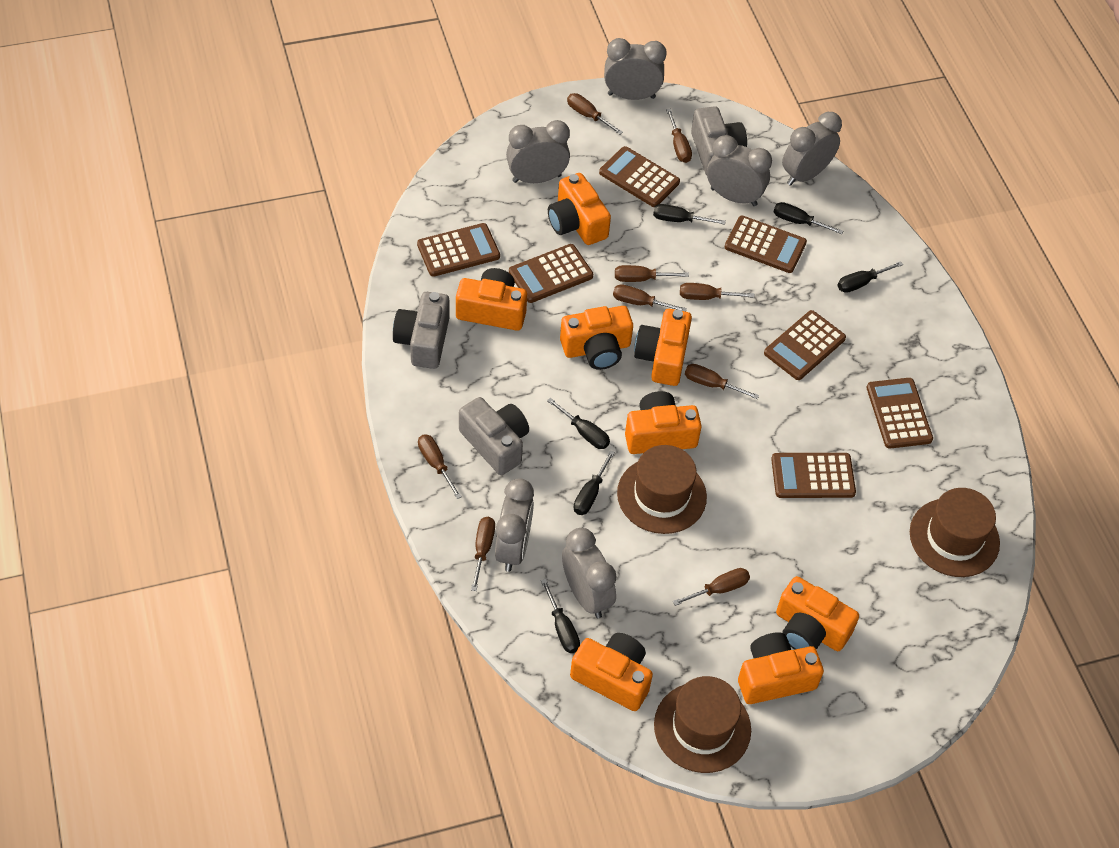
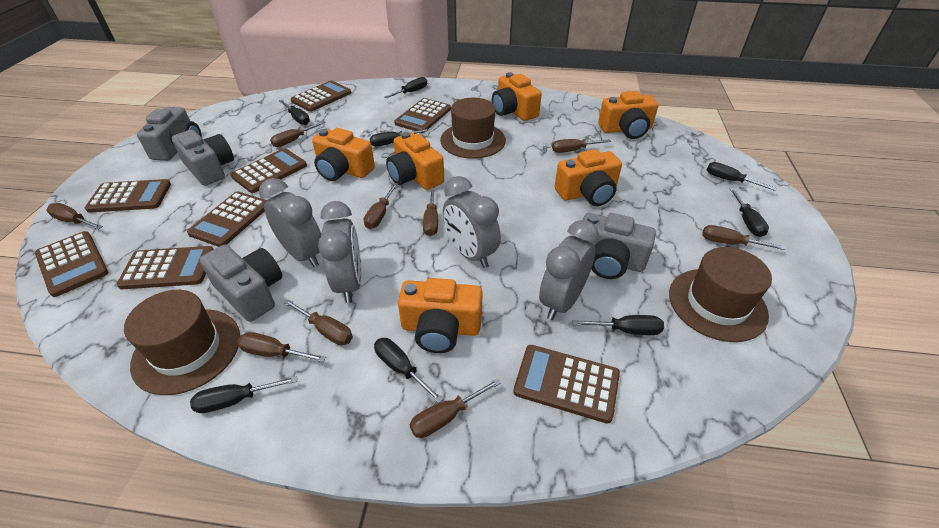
black screwdriver: [541,579,580,653] [547,398,610,449] [574,450,615,515] [653,204,726,225] [774,202,843,234] [837,261,903,293] = 6 -> [190,376,297,413] [279,100,310,125] [370,129,428,147] [374,338,443,403] [384,77,427,98] [572,315,664,335] [707,162,777,191] [729,188,769,237] = 8
brown calculator: [417,223,500,277] [509,244,594,303] [599,146,680,207] [725,216,807,273] [764,310,846,380] [771,453,856,498] [867,378,933,449] = 7 -> [35,231,108,297] [85,179,171,213] [117,246,214,289] [187,191,267,247] [231,148,307,193] [291,81,351,112] [394,98,451,133] [513,345,620,424] = 8
grey camera: [393,292,450,369] [459,397,529,475] [691,106,747,175] = 3 -> [137,107,202,161] [172,130,234,186] [200,245,282,322] [583,213,656,279] = 4
grey clock: [495,478,534,572] [506,120,570,183] [562,528,617,618] [604,38,667,100] [707,135,772,206] [782,112,842,186] = 6 -> [259,178,322,267] [318,201,362,303] [443,176,501,268] [539,220,599,320] = 4
orange camera: [456,268,527,331] [548,173,611,245] [560,306,633,370] [570,633,653,711] [625,391,702,454] [634,309,692,386] [738,632,824,704] [776,576,859,651] = 8 -> [312,128,375,181] [386,132,444,190] [398,278,483,353] [492,72,542,121] [555,149,622,206] [598,91,658,139] = 6

